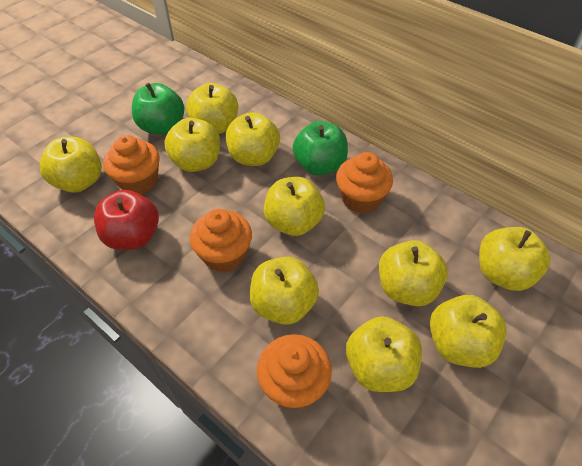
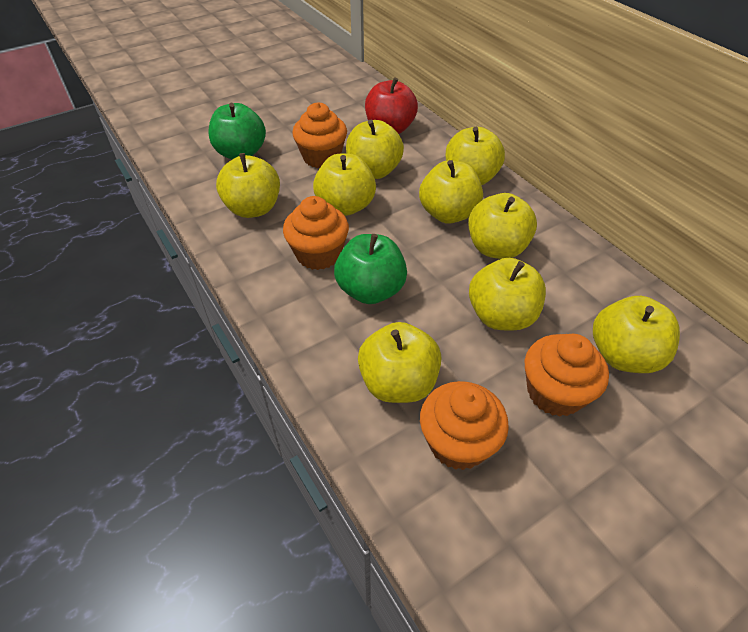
yellow apple: [40,137,102,193] [164,118,220,172] [186,83,238,134] [226,112,280,166] [250,257,319,325] [264,177,325,236] [346,316,422,392] [379,240,448,306] [430,295,507,368] [479,227,550,291] = 10 -> [216,153,280,218] [313,153,376,216] [346,120,404,179] [358,322,441,403] [419,160,483,224] [445,127,505,185] [468,193,537,259] [469,258,546,331] [593,296,680,373] = 9

